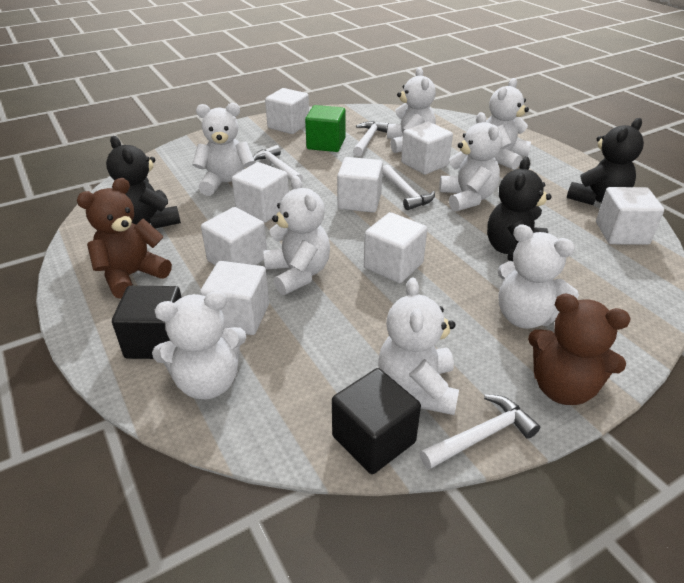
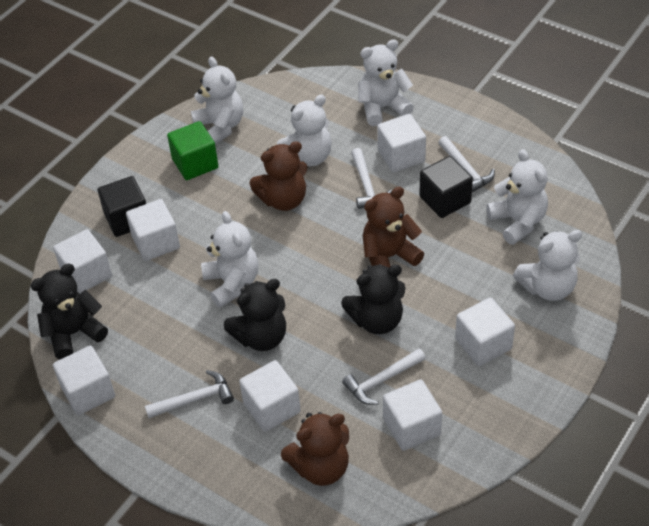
brown teddy bear: [77,178,172,299] [528,294,631,405] = 2 -> [249,141,308,211] [281,412,349,486] [363,187,424,268] = 3
white cube: [200,261,269,335] [201,207,267,265] [232,162,289,223] [265,88,309,134] [337,157,383,213] [364,212,427,283] [401,122,453,175] [596,187,664,245] = 8 -> [53,229,112,294] [53,346,115,415] [126,199,180,261] [239,360,301,432] [377,114,426,172] [383,379,442,451] [455,297,515,366] = 7
white teddy bear: [152,291,246,400] [192,103,255,196] [263,176,330,295] [378,278,459,415] [387,67,436,153] [439,112,502,212] [486,78,531,170] [497,224,579,329] = 8 -> [191,56,243,145] [201,211,259,307] [277,95,332,166] [358,39,414,126] [486,149,548,245] [513,230,582,301] = 6

